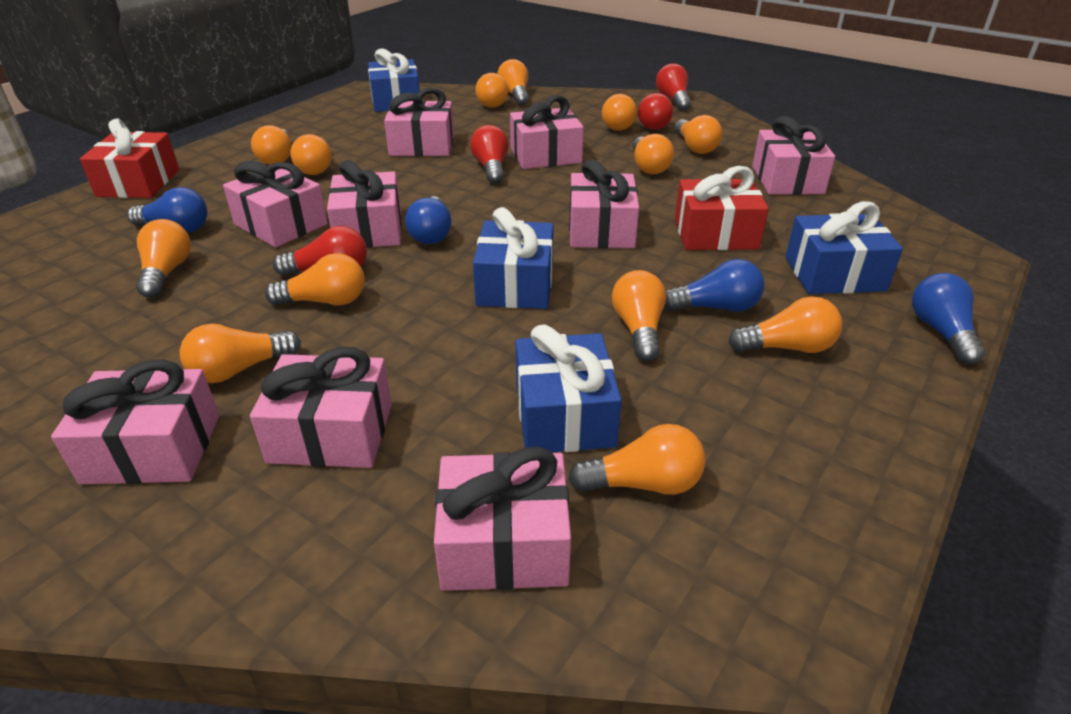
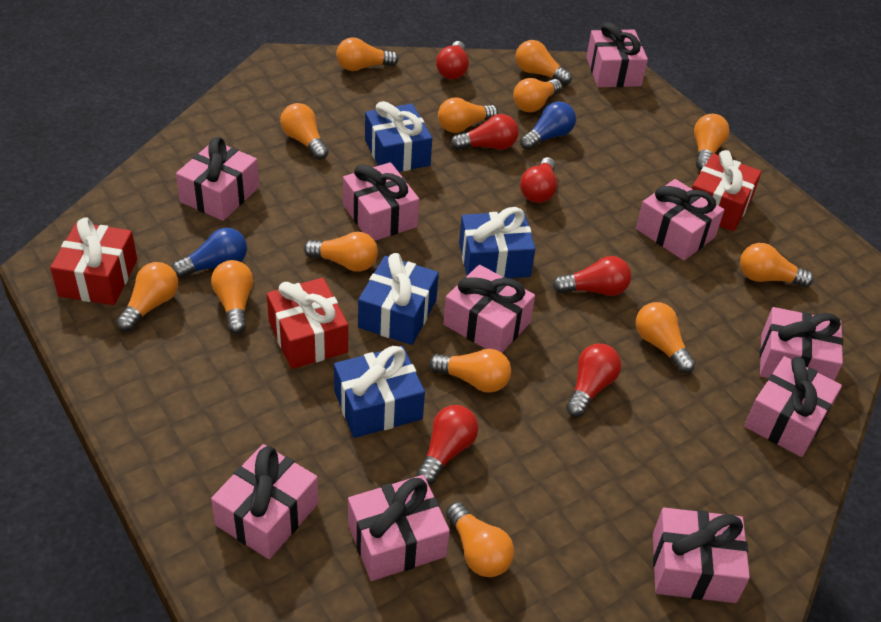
blue light bulb: [127,187,207,233] [405,196,452,244] [664,259,764,312] [912,273,985,364] = 4 -> [172,228,247,278] [520,102,576,150] = 2
pink gift: [51,360,219,484] [223,161,327,248] [250,347,392,468] [327,160,402,248] [384,88,454,156] [434,446,571,591] [510,95,584,169] [569,159,639,248] [752,116,835,195] = 9 -> [176,137,259,221] [211,444,318,559] [343,162,419,241] [348,475,450,581] [443,265,535,352] [586,22,648,87] [636,179,724,260] [653,508,750,603] [744,356,842,457] [760,307,843,381] = 10
red gift: [80,119,179,198] [675,166,769,250] = 2 -> [50,217,137,305] [267,278,348,369] [692,150,762,231] = 3
red light bulb: [273,226,367,276] [470,125,509,184] [638,93,673,130] [656,63,691,110] = 4 -> [417,405,479,485] [436,41,469,79] [451,114,519,150] [520,157,557,203] [553,256,631,296] [566,344,621,417] = 6

